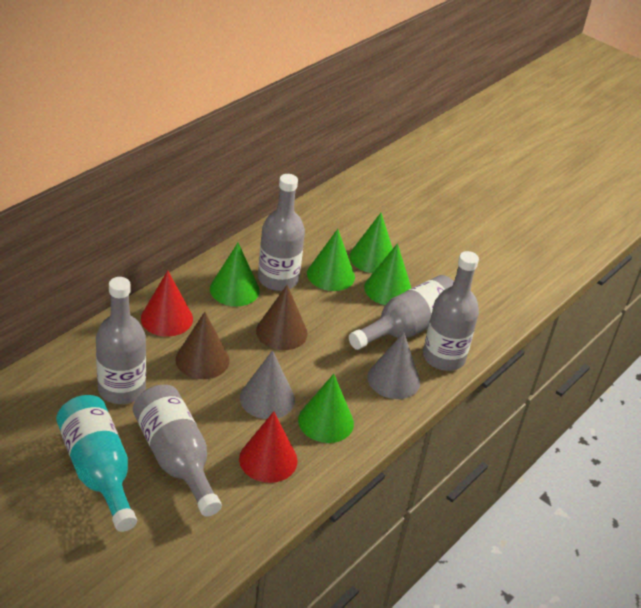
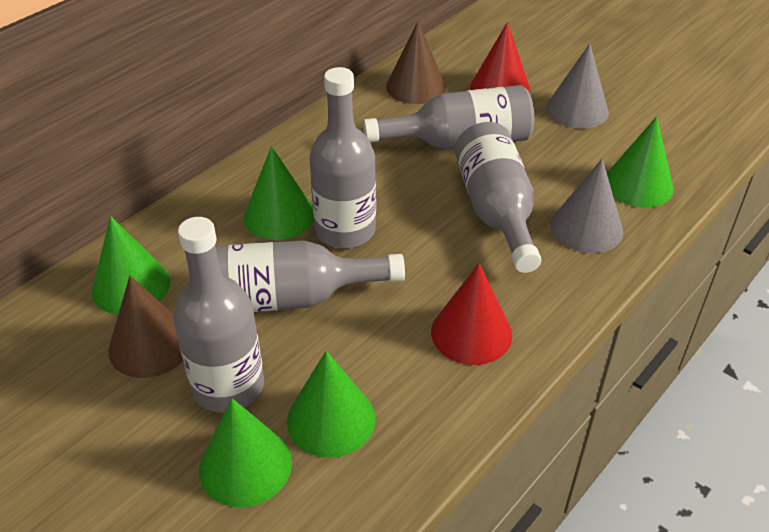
turquoise bottle: [56,395,137,532] = 1 -> none = 0

